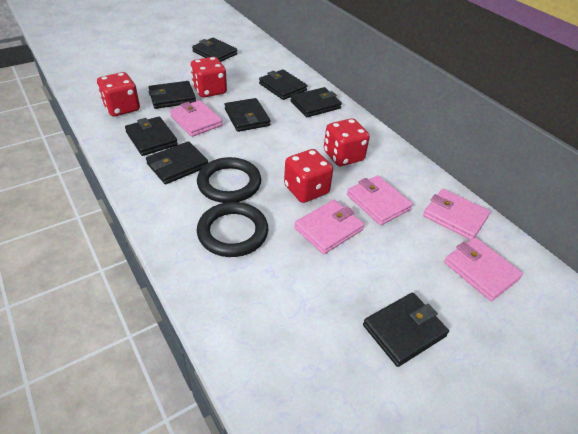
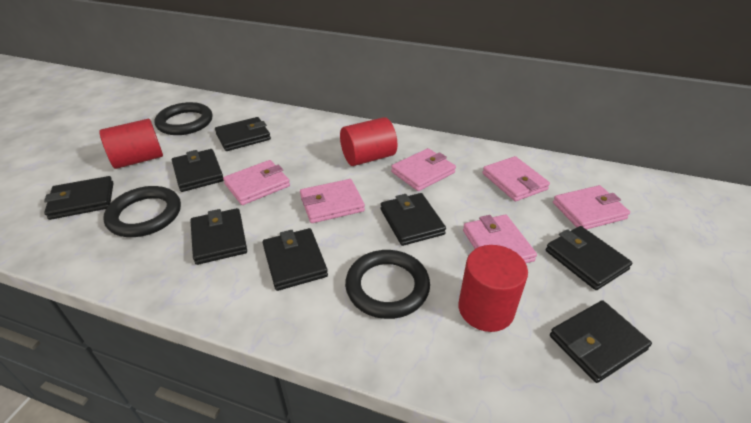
black ring: [197,157,261,203] [197,202,268,257] = 2 -> [103,186,181,237] [154,102,212,135] [345,250,430,319] = 3
pink wallet: [170,100,223,137] [294,200,364,254] [347,175,413,225] [423,189,490,240] [444,237,523,301] = 5 -> [223,160,290,205] [300,179,365,223] [391,148,456,191] [463,215,537,263] [482,156,550,201] [553,185,630,230] = 6
red cylinder: none = 0 -> [99,119,163,169] [340,117,397,166] [458,245,528,332] = 3
red dice: [97,72,140,116] [191,57,227,98] [284,149,333,203] [324,118,370,166] = 4 -> none = 0

